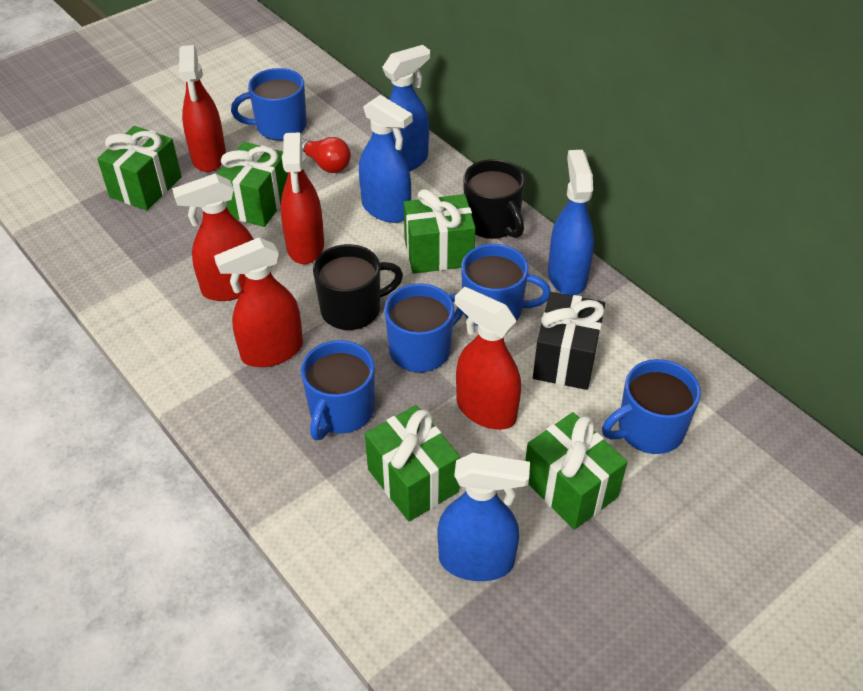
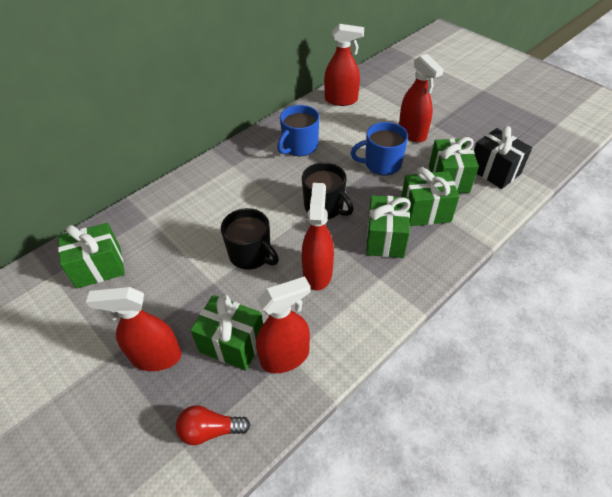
blue mug: [231,68,307,141] [301,340,375,441] [384,283,464,372] [461,244,551,326] [602,359,701,454] = 5 -> [277,105,319,156] [351,122,408,176] = 2
blue spray bottle: [359,95,413,223] [382,45,430,172] [437,453,530,581] [548,150,594,296] = 4 -> none = 0

